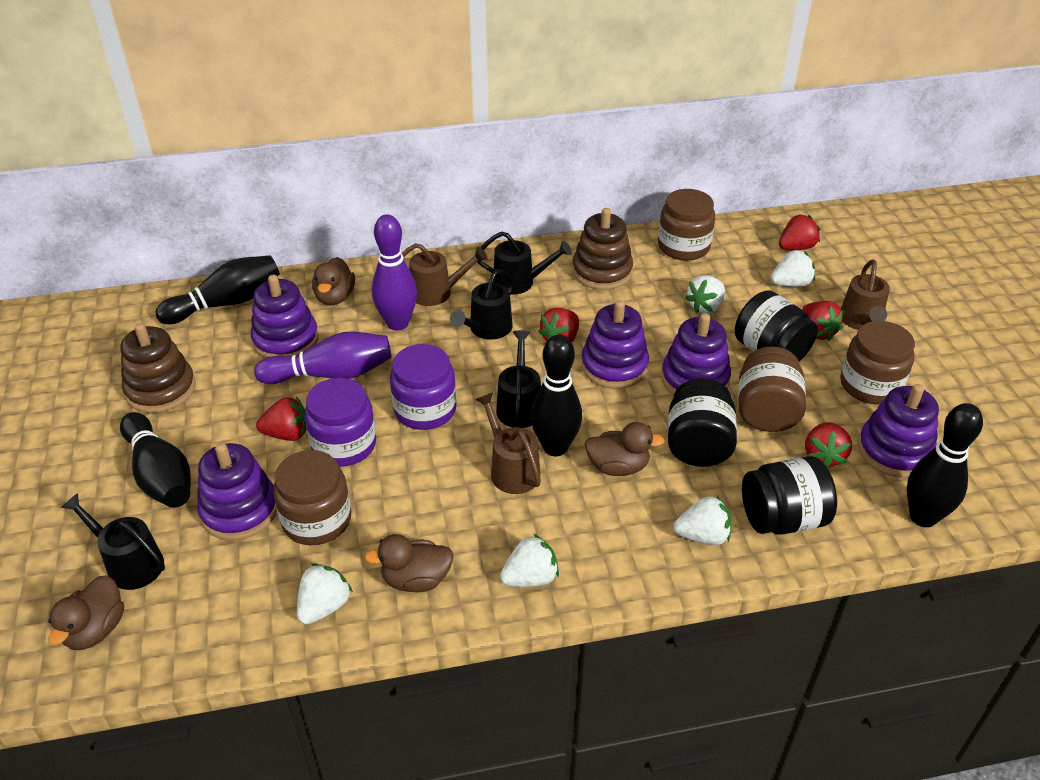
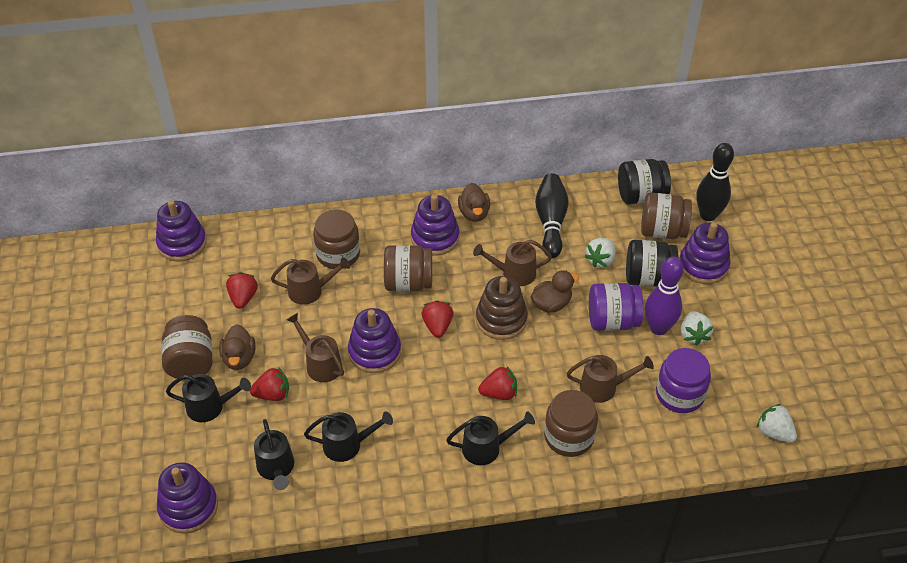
black bowling pin: [120,412,191,508] [155,255,280,324] [531,335,582,456] [907,403,983,527] = 4 -> [535,173,569,258] [696,143,734,221] = 2
black jar: [668,378,737,467] [735,290,818,362] [742,456,837,535] = 3 -> [618,159,671,205] [626,240,678,287] = 2
brown duck: [48,575,124,650] [312,257,355,305] [365,534,454,592] [584,422,665,476] = 4 -> [219,324,255,370] [458,183,490,222] [531,270,579,313] = 3
brown jar: [273,450,351,545] [658,189,715,261] [738,346,806,432] [840,321,915,404] = 4 -> [161,315,212,380] [313,209,360,269] [384,245,432,291] [544,390,598,457] [641,192,692,239] = 5
brown stacking toy: [121,323,196,413] [572,208,633,290] = 2 -> [476,276,528,340] = 1
brown watering can: [402,243,488,306] [475,392,541,494] [841,260,890,330] = 3 -> [271,257,350,305] [287,313,344,382] [473,240,552,286] [566,355,654,403] = 4
purple bowling pin: [254,332,391,384] [372,214,417,331] = 2 -> [645,257,684,335] = 1
red strawberry: [256,397,307,441] [538,308,579,342] [779,214,820,250] [802,301,845,341] [805,422,852,468] = 5 -> [226,272,258,309] [250,367,289,401] [421,300,453,338] [478,366,517,400] = 4
white strawberry: [297,563,353,625] [500,533,559,587] [674,496,732,545] [685,275,725,313] [771,249,815,287] = 5 -> [585,238,616,268] [681,311,713,346] [757,404,797,443] = 3

